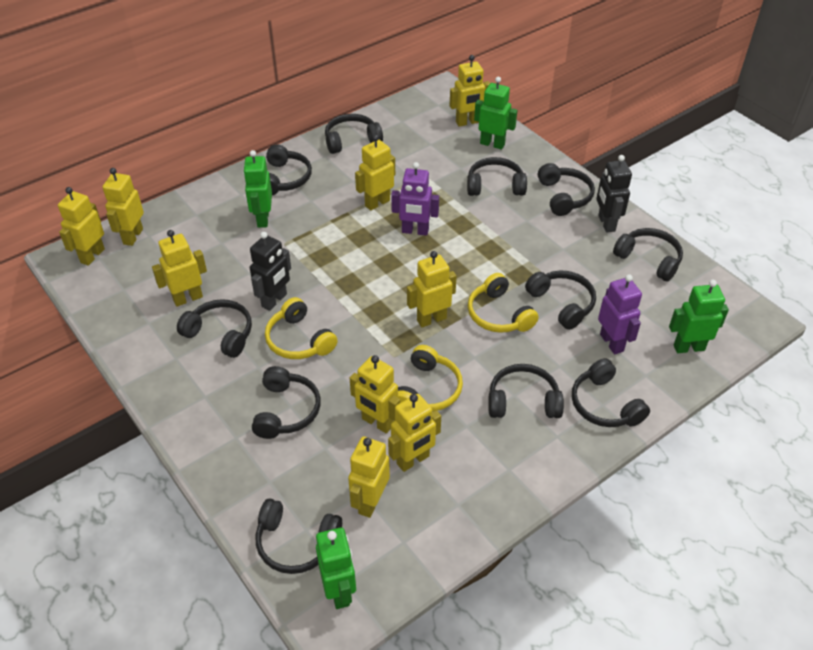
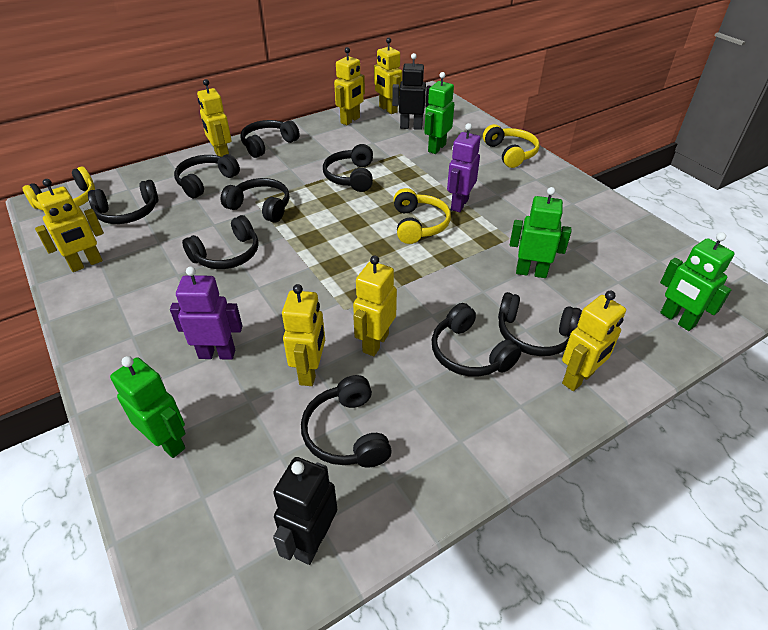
black headphones: [177,299,252,358] [252,366,321,439] [256,499,342,574] [266,144,312,195] [325,114,383,154] [467,157,527,196] [488,364,564,418] [525,271,596,330] [538,163,595,216] [572,358,650,427] [613,228,683,281] = 11 -> [88,180,158,224] [174,154,240,198] [182,215,259,269] [221,178,289,223] [240,120,300,158] [301,375,392,468] [323,144,373,192] [432,303,521,377] [498,292,582,356] = 9
yellow robot: [58,187,105,266] [103,168,144,246] [152,230,207,307] [348,436,390,518] [350,355,400,434] [355,135,395,211] [388,394,441,472] [407,251,457,327] [450,55,490,127] = 9 -> [35,179,104,272] [197,79,231,157] [282,284,325,386] [334,47,365,125] [353,255,397,356] [374,38,402,114] [562,291,626,391] = 7

